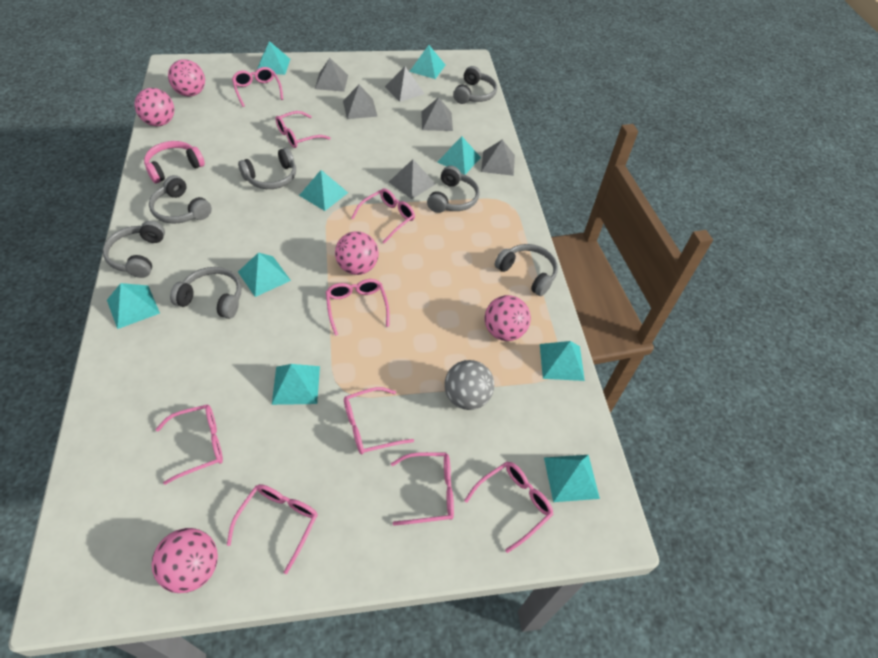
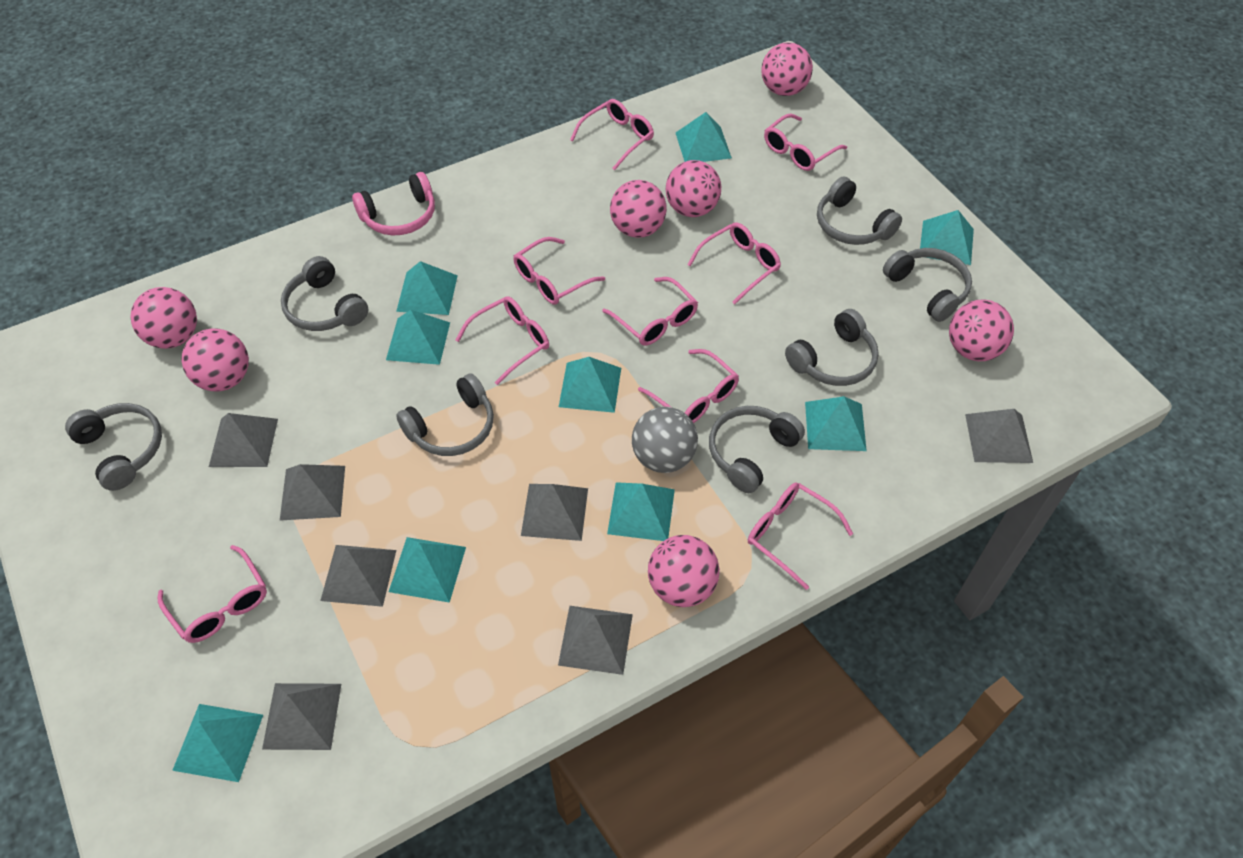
grey pyramid: [315,58,348,92] [343,85,378,119] [385,67,425,102] [389,159,435,199] [421,97,453,131] [481,140,515,176] = 6 -> [209,413,278,467] [262,683,341,750] [280,464,345,521] [320,545,396,607] [521,484,588,541] [558,606,633,675] [965,409,1033,463] = 7
pink ball: [134,88,174,126] [152,528,218,593] [168,59,205,97] [335,231,379,275] [485,295,531,341] = 5 -> [131,287,197,349] [182,328,249,391] [610,180,667,238] [648,535,720,607] [666,160,721,217] [761,42,813,96] [949,299,1014,361] = 7

